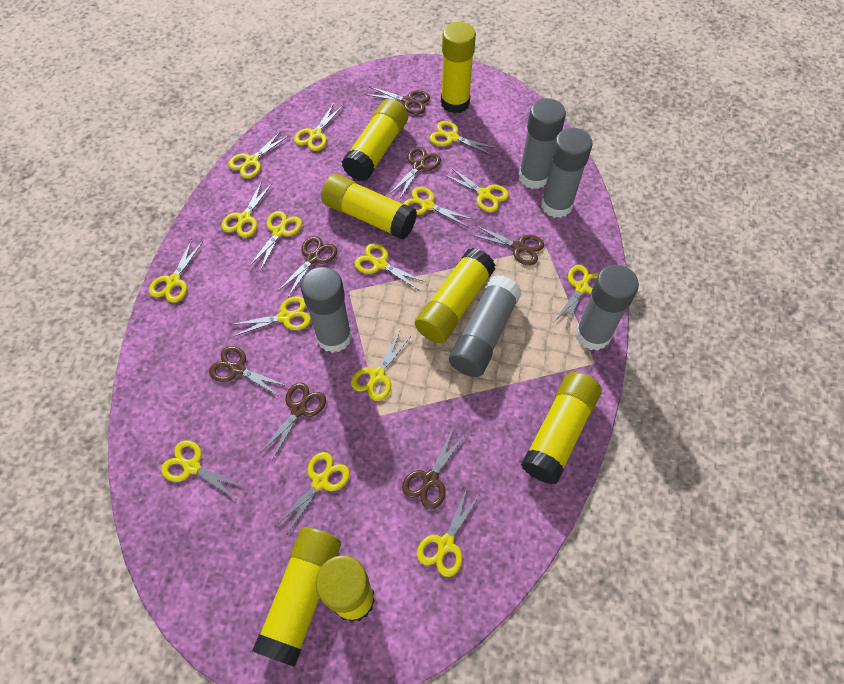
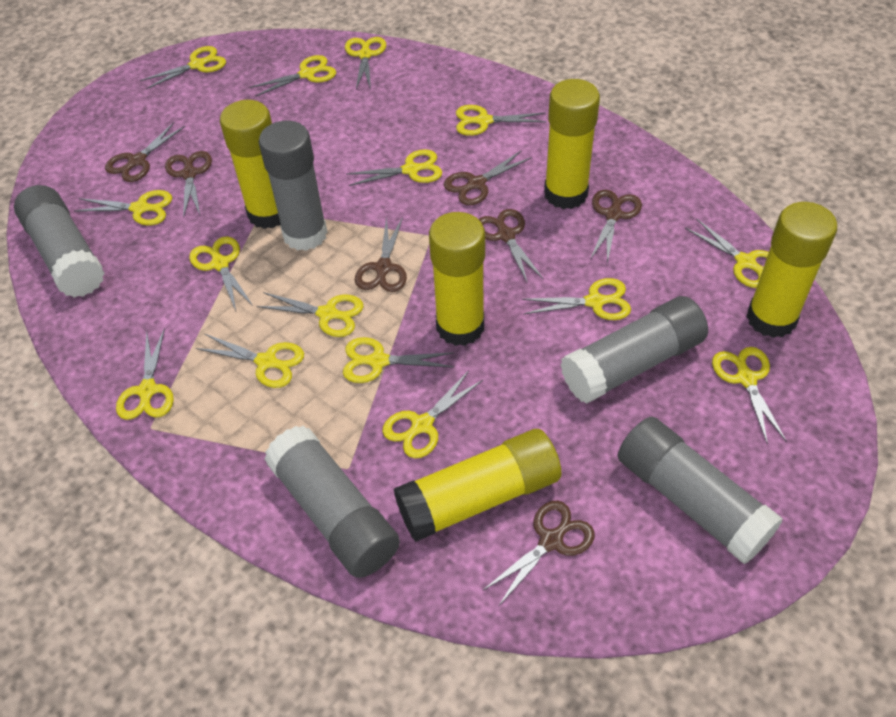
yellow glue stick: [252,527,341,667] [316,555,375,622] [321,174,417,239] [342,99,408,182] [415,248,495,343] [441,22,476,114] [521,372,602,484] = 7 -> [220,100,281,229] [394,429,562,542] [429,212,485,346] [544,79,600,209] [746,202,837,338] = 5

